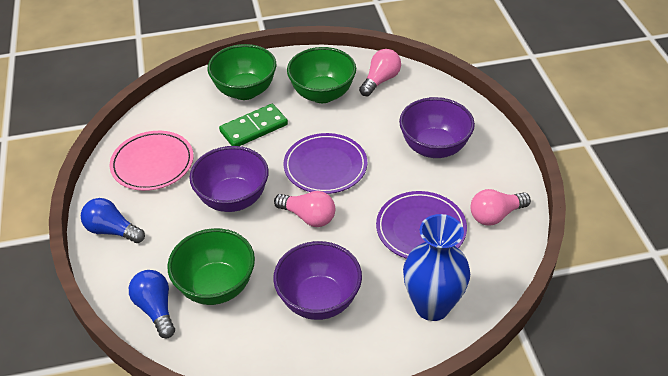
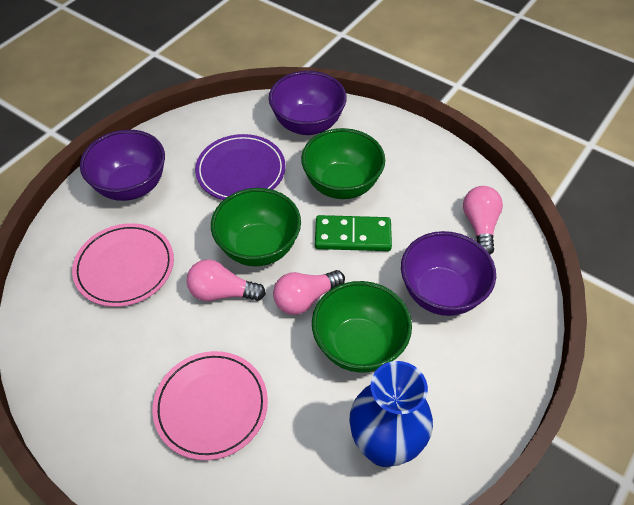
blue light bulb: [81,198,145,243] [129,270,175,339] = 2 -> none = 0
pink plate: [110,131,194,191] = 1 -> [72,223,174,307] [153,351,268,460] = 2
purple plate: [283,133,367,194] [376,191,467,259] = 2 -> [195,134,286,200] = 1

